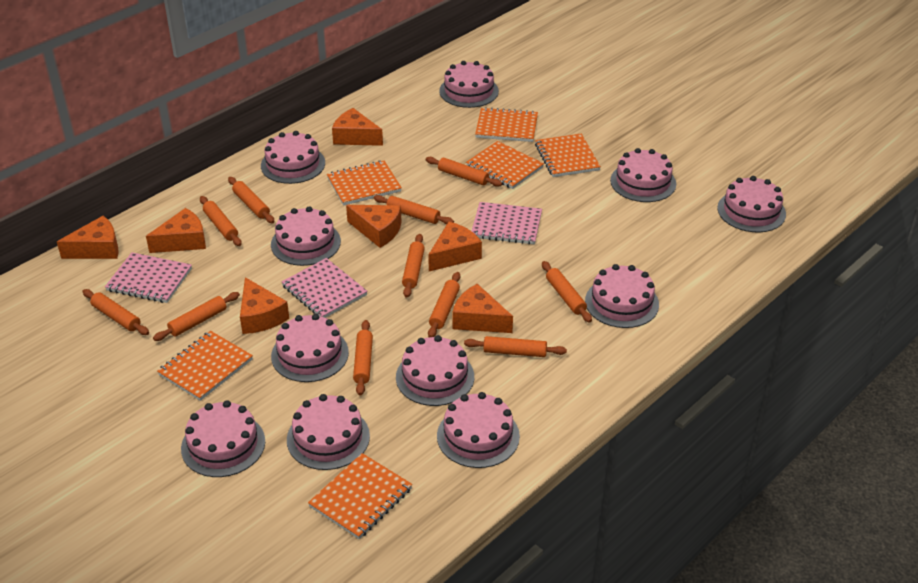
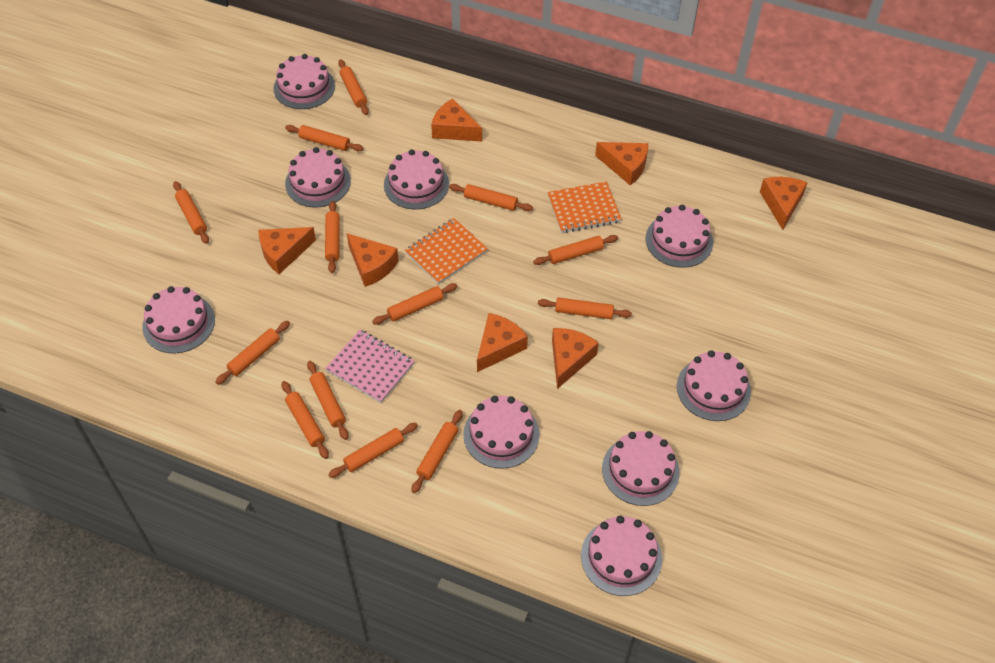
orange notebook: [157,331,253,401] [308,453,412,539] [327,160,402,206] [466,141,544,189] [475,107,538,142] [535,134,601,177] = 6 -> [405,218,488,284] [547,181,622,233] = 2
orange rolling pin: [82,289,149,335] [153,292,240,341] [200,196,242,246] [228,177,274,223] [353,320,373,395] [373,195,454,224] [402,234,425,298] [426,157,502,187] [428,272,460,337] [464,336,567,357] [542,261,592,323] = 11 -> [173,181,209,244] [215,321,290,385] [282,381,329,459] [285,125,364,151] [307,361,349,440] [325,201,340,273] [328,423,418,478] [338,59,369,115] [372,283,458,325] [412,410,463,493] [449,184,533,211] [533,235,618,265] [538,297,632,319] = 13
pink cake: [181,400,265,477] [261,131,325,184] [271,206,341,266] [271,314,349,382] [287,394,370,470] [396,335,474,406] [437,392,520,468] [439,61,499,108] [585,264,659,328] [610,148,676,202] [717,176,786,232] = 11 -> [142,286,215,353] [273,54,335,109] [285,147,351,208] [384,150,449,210] [463,396,539,469] [581,516,662,596] [602,431,680,506] [646,205,713,268] [677,350,751,421] = 9
pink notebook: [105,252,192,303] [282,258,368,318] [472,202,542,245] = 3 -> [325,330,414,403] = 1

